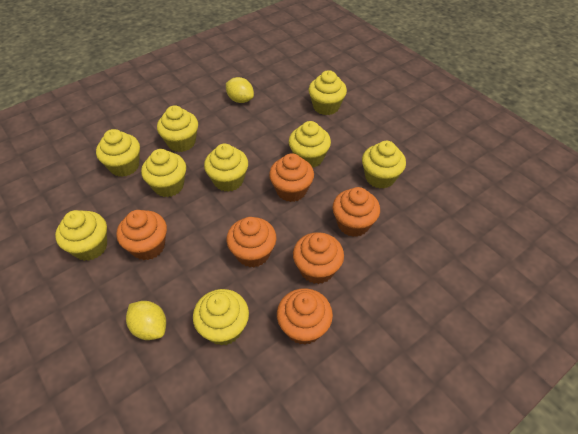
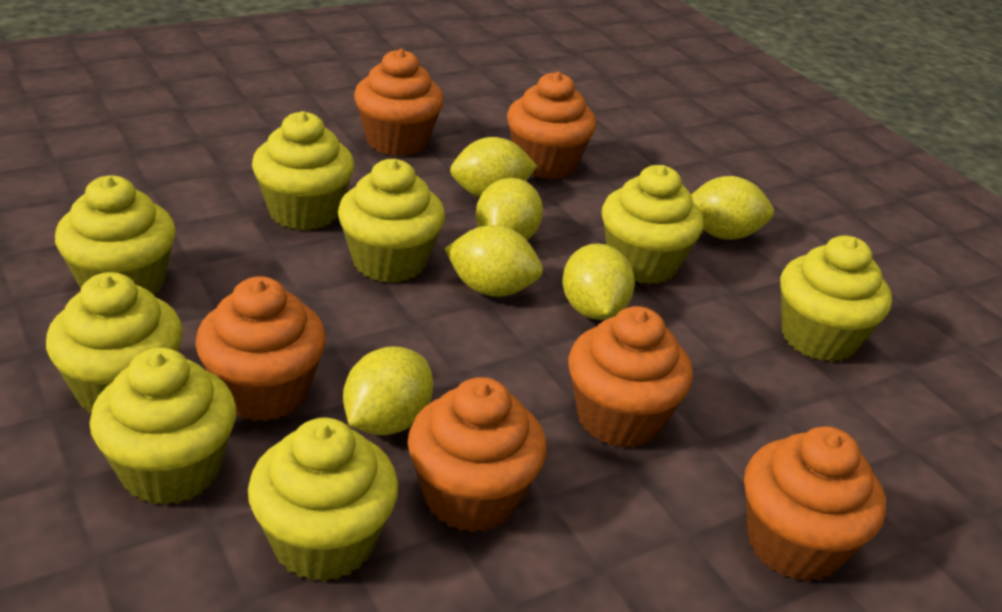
yellow cupcake: [55,210,107,261] [96,129,140,177] [141,149,186,197] [157,105,198,152] [193,289,249,346] [204,144,248,192] [289,121,331,168] [309,70,347,115] [362,141,406,189] = 9 -> [46,272,183,413] [55,175,176,296] [89,348,237,505] [248,418,398,582] [252,111,355,230] [338,159,445,283] [602,165,704,284] [780,236,892,362] = 8
yellow lemon: [126,301,166,340] [226,77,254,103] = 2 -> [343,347,433,435] [444,225,543,297] [450,137,537,197] [476,178,543,240] [562,243,635,320] [691,176,774,240] = 6

